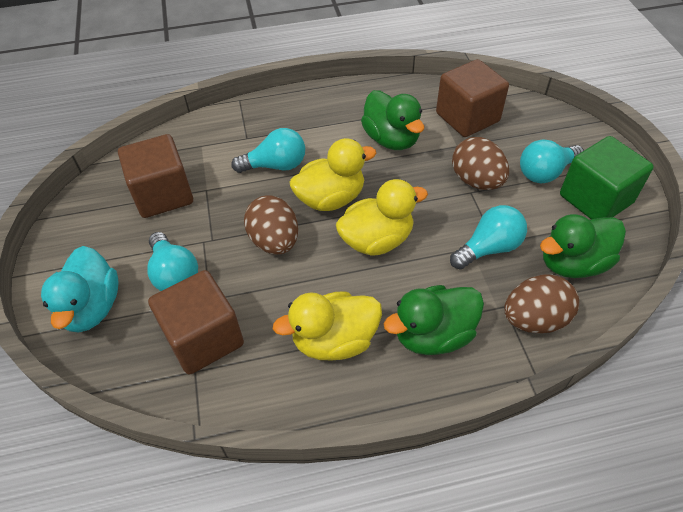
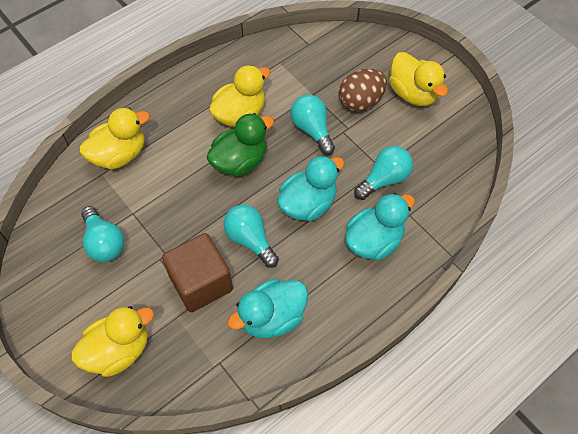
brown cube: [118,134,193,218] [148,270,244,375] [436,59,509,137] = 3 -> [162,233,233,312] = 1
brown egg: [244,195,298,255] [452,137,509,190] [504,275,579,333] = 3 -> [339,69,387,112] = 1
green cube: [560,136,654,219] = 1 -> none = 0
green duck: [361,90,424,150] [384,285,484,355] [540,214,626,278] = 3 -> [206,113,274,176] = 1
turquoise duck: [41,246,119,333] = 1 -> [227,279,308,338] [277,155,345,221] [345,193,415,261] = 3
yellow duck: [273,292,382,360] [290,138,376,211] [336,179,428,256] = 3 -> [71,306,154,377] [80,108,150,169] [209,65,270,127] [389,52,448,106] = 4

